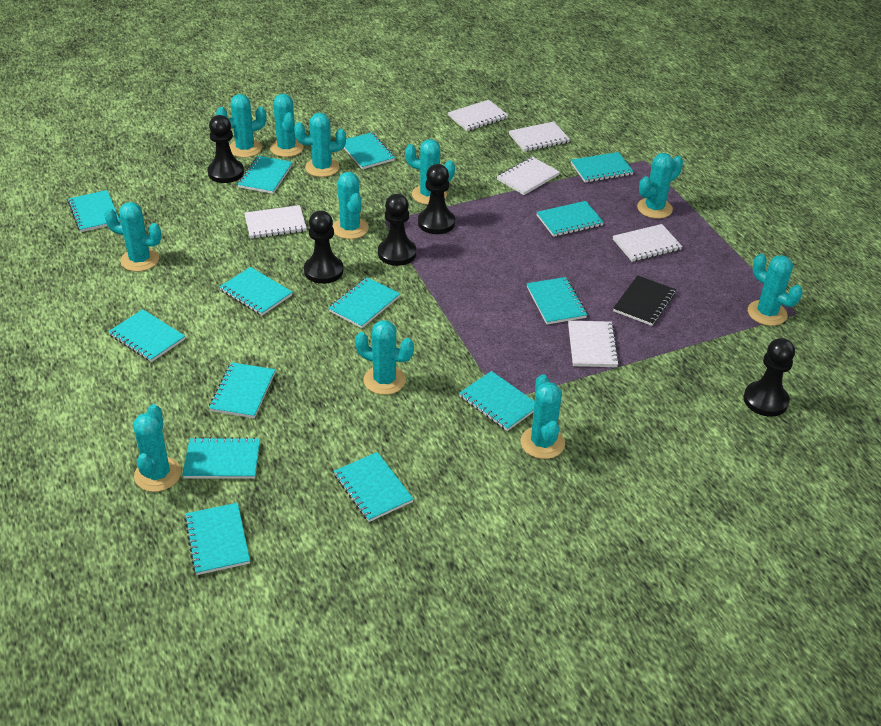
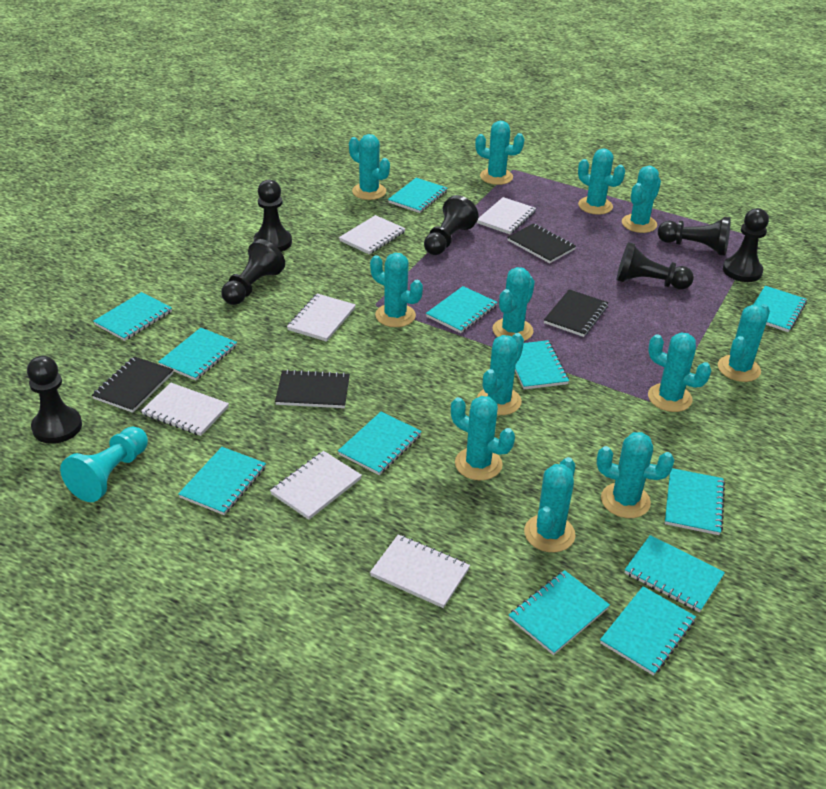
black notebook: [613,275,676,326] = 1 -> [92,356,173,413] [275,370,350,408] [507,223,576,263] [544,289,608,337] = 4
black pawn: [208,115,244,183] [304,210,344,284] [378,194,416,266] [418,164,455,234] [743,338,795,417] = 5 -> [27,356,82,444] [221,239,285,305] [253,180,292,252] [424,195,478,255] [617,242,694,290] [658,217,731,256] [723,208,769,282] = 7
turquoise cactus: [104,202,162,272] [133,404,181,492] [216,94,266,158] [270,94,304,157] [294,113,346,177] [332,172,369,239] [355,320,414,395] [405,139,455,205] [520,374,565,459] [637,153,683,219] [748,254,802,326] = 11 -> [349,134,390,200] [370,253,423,327] [451,396,515,480] [475,121,524,185] [477,333,524,415] [492,267,535,341] [524,457,575,552] [578,148,625,215] [597,432,674,518] [622,166,661,233] [648,332,712,412] [718,304,770,382] = 12
turquoise notebook: [68,190,120,232] [108,309,185,362] [182,437,260,479] [184,503,250,575] [209,362,275,418] [220,267,293,315] [237,156,293,194] [328,277,400,328] [334,452,413,522] [344,132,395,169] [459,371,535,431] [527,277,587,325] [536,201,604,237] [571,152,634,183] = 14 -> [93,292,172,341] [158,328,237,381] [178,447,266,515] [338,412,422,475] [388,178,447,213] [426,286,498,333] [509,570,610,655] [515,340,569,389] [600,586,696,676] [625,535,725,612] [665,468,725,535] [753,286,807,332] = 12
turquoise pawn: none = 0 -> [60,427,148,502] = 1

